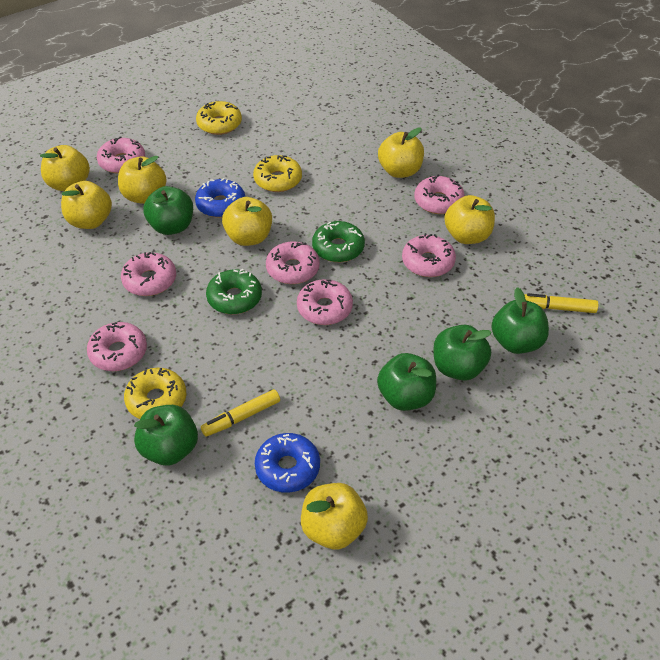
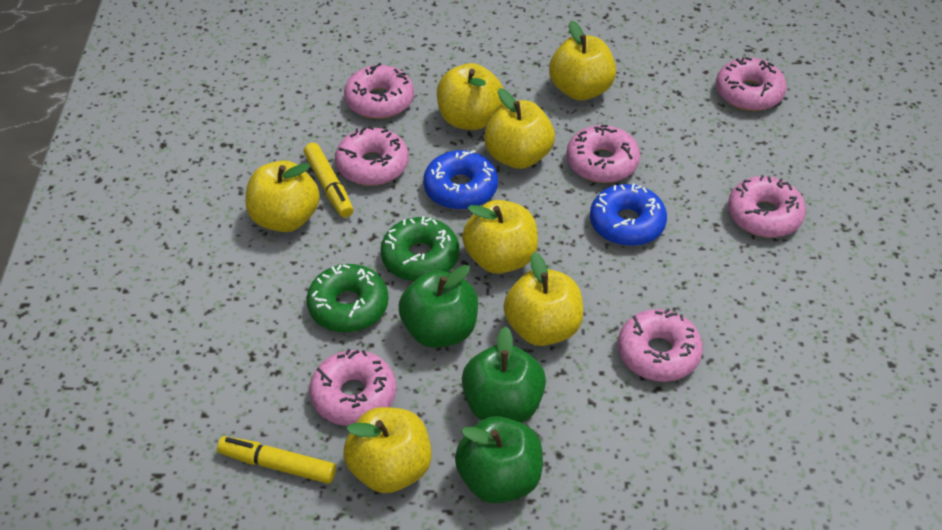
green apple: [134,405,198,466] [143,186,193,235] [377,353,436,411] [434,325,492,381] [491,287,549,354] = 5 -> [398,265,478,348] [455,416,543,503] [462,326,546,423] = 3
yellow donut: [124,368,186,419] [196,101,242,135] [253,155,302,192] = 3 -> none = 0

